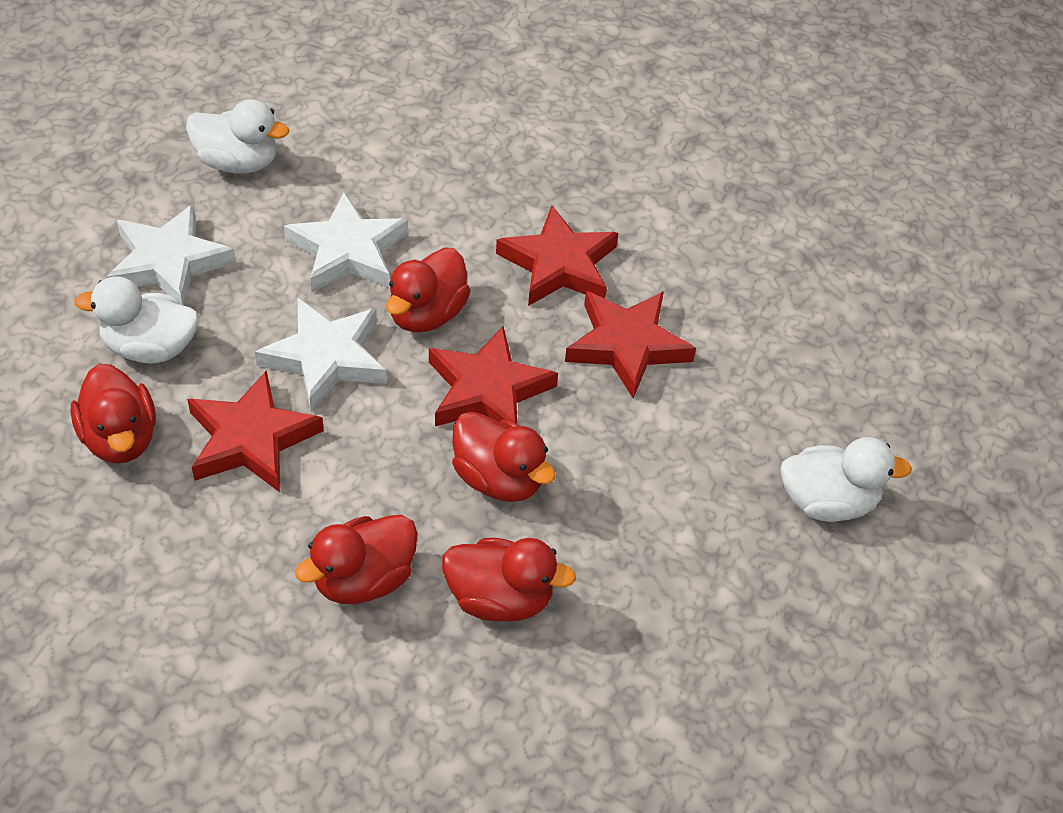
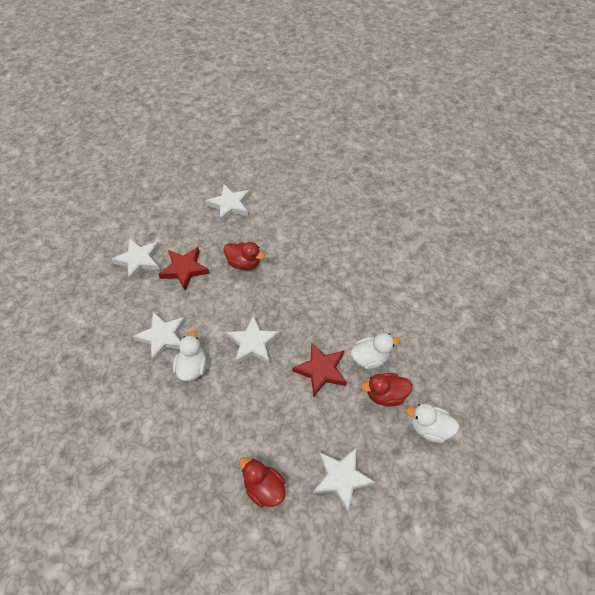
red duck: [70,363,156,464] [295,515,418,604] [386,247,471,332] [442,538,576,622] [452,411,556,502] = 5 -> [224,242,265,270] [239,457,286,508] [361,373,413,407] = 3
red star: [187,370,324,492] [429,326,558,426] [496,205,618,306] [565,291,696,398] = 4 -> [158,247,210,290] [292,342,347,396] = 2
white star: [107,204,236,306] [255,298,387,412] [284,192,408,292] = 3 -> [111,238,160,281] [133,311,186,362] [205,185,250,223] [226,315,280,364] [313,447,375,512] = 5

